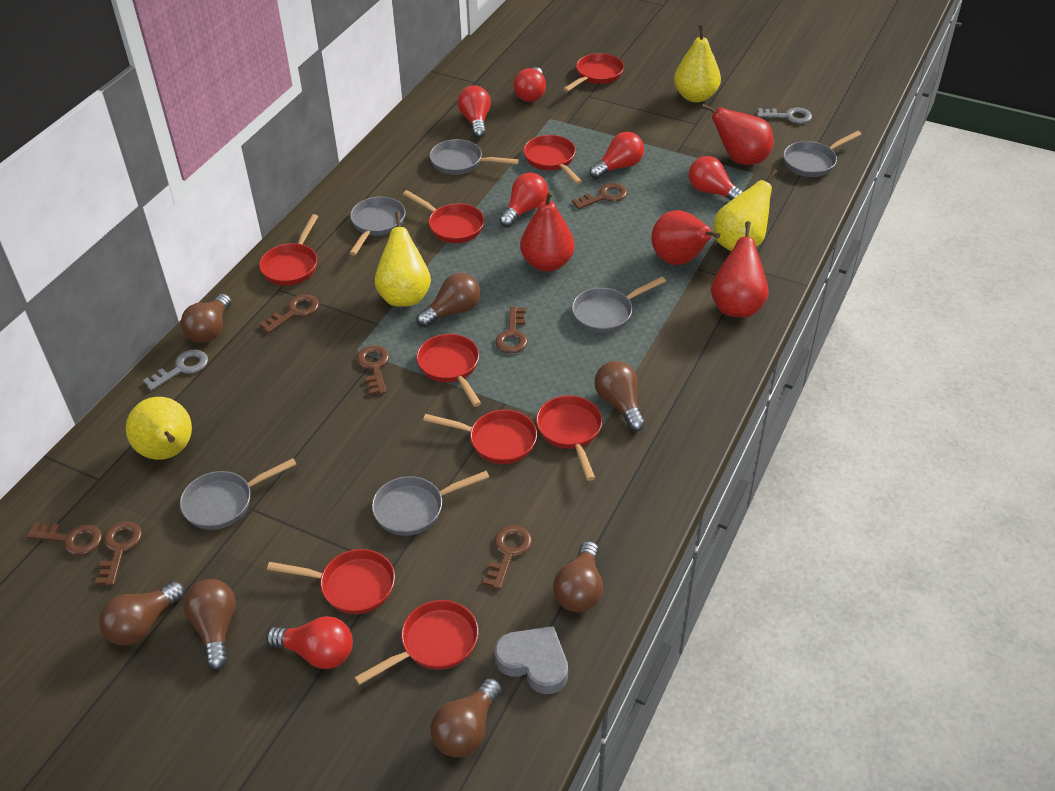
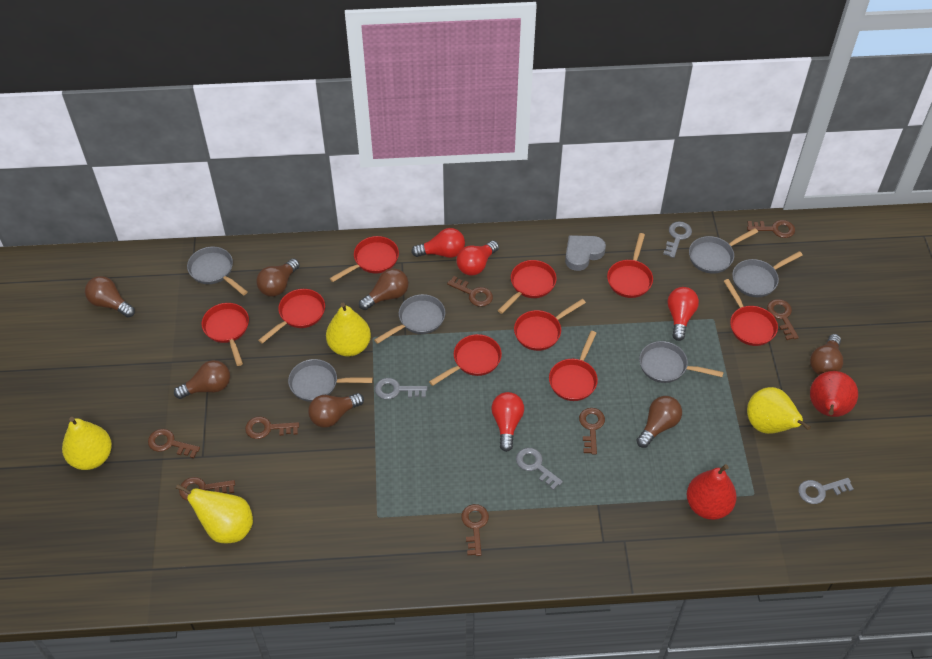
brown key: [26,522,102,556] [95,521,142,586] [260,294,319,333] [357,345,389,395] [483,525,532,590] [495,307,528,353] [572,183,627,209] = 7 -> [148,429,200,458] [179,477,235,501] [245,416,299,439] [447,276,493,307] [461,504,489,556] [579,408,605,454] [747,220,795,238] [767,299,799,340] = 8
grey key: [143,349,208,391] [757,108,812,124] = 2 -> [375,378,427,399] [516,448,563,490] [663,221,692,258] [798,478,853,504] = 4
red light bulb: [266,616,353,669] [458,85,491,138] [499,173,548,227] [513,67,546,102] [589,132,644,179] [689,156,743,200] = 6 -> [411,228,465,258] [456,241,499,276] [491,392,524,452] [667,287,699,341] = 4
red pear: [520,190,575,272] [651,210,720,265] [701,104,774,165] [711,221,769,318] = 4 -> [686,464,737,520] [810,371,858,417] = 2

